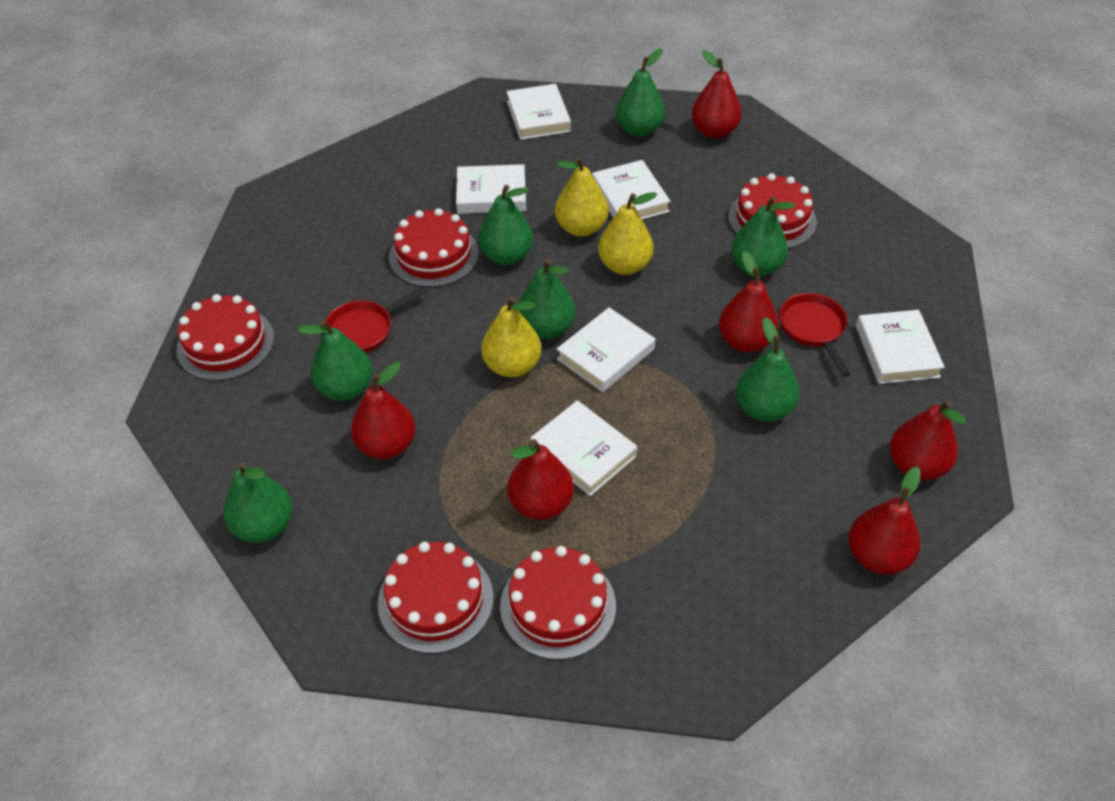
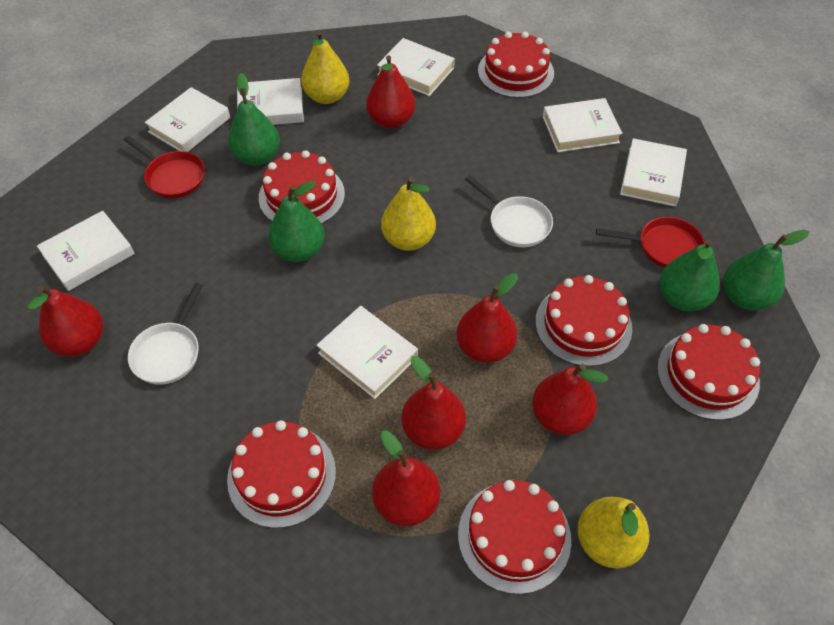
green pear: [223,462,293,543] [298,320,373,401] [478,185,533,265] [518,259,575,339] [616,49,665,137] [731,196,795,276] [736,317,799,422] = 7 -> [228,73,280,166] [268,181,325,262] [659,239,720,311] [723,230,809,310] = 4
red cake: [176,294,274,381] [378,542,494,654] [389,208,479,287] [500,546,616,660] [728,173,817,249] = 5 -> [227,421,336,528] [259,150,345,224] [458,480,571,594] [478,32,554,98] [535,275,632,367] [657,324,760,420] = 6
white book: [456,164,526,214] [507,84,571,140] [530,400,637,496] [557,307,655,392] [592,160,671,219] [856,310,945,384] = 6 -> [37,211,135,291] [145,87,230,152] [237,78,304,125] [316,306,418,399] [377,38,455,96] [543,98,622,152] [620,138,687,206] = 7
white pan: none = 0 -> [128,283,203,385] [465,175,553,247] = 2

